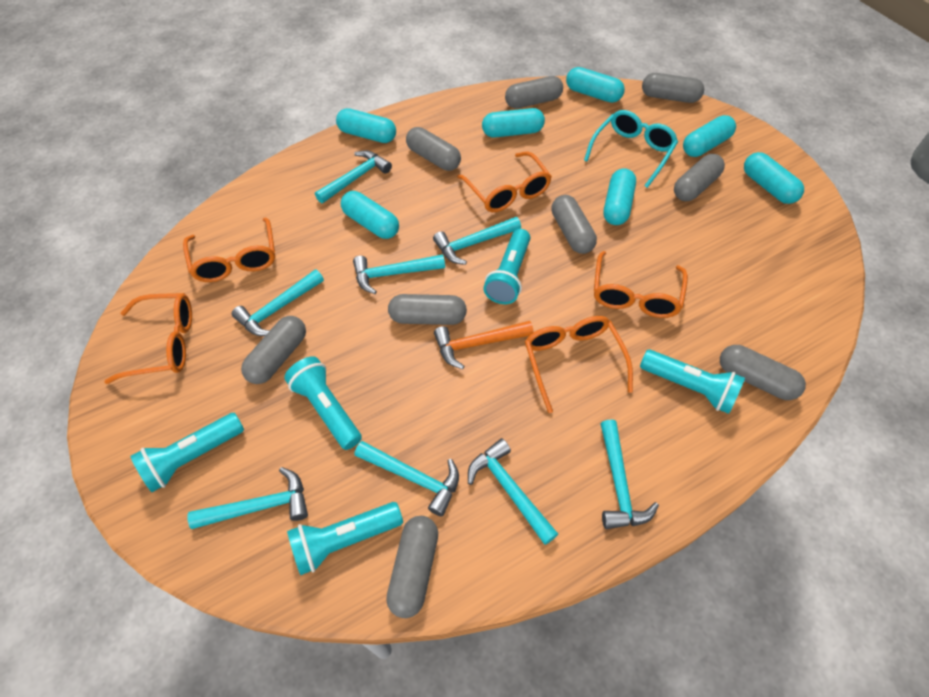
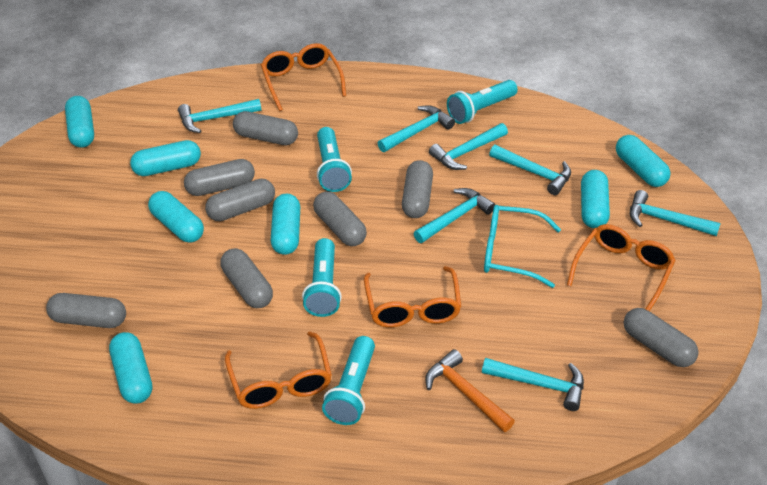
grey capsule: [241,316,306,384] [386,516,438,618] [388,294,467,325] [406,127,461,171] [505,76,563,109] [551,195,597,254] [642,73,704,103] [674,154,725,201] [720,345,806,400] = 9 -> [46,293,126,328] [184,159,255,196] [205,179,275,221] [220,248,273,308] [233,111,298,145] [313,191,367,246] [402,160,433,218] [624,308,698,367] = 8
orange glasses: [104,293,192,384] [183,218,275,282] [457,151,552,212] [525,316,633,413] [594,251,688,318] = 5 -> [225,331,332,409] [261,43,346,111] [364,266,461,327] [567,224,676,311] = 4
turquoise flashlight: [130,413,244,492] [284,356,362,450] [287,502,403,575] [483,229,530,304] [640,349,745,414] = 5 -> [302,238,342,317] [317,127,352,192] [322,336,375,425] [447,80,518,124] = 4
turquoise hammer: [187,467,308,529] [232,269,324,336] [315,150,392,203] [353,254,445,294] [354,441,459,517] [433,217,521,265] [468,438,558,545] [600,420,659,529] = 8 -> [178,99,261,133] [378,105,455,152] [413,188,495,243] [429,123,508,170] [482,358,584,411] [489,145,571,195] [630,190,721,236] = 7

